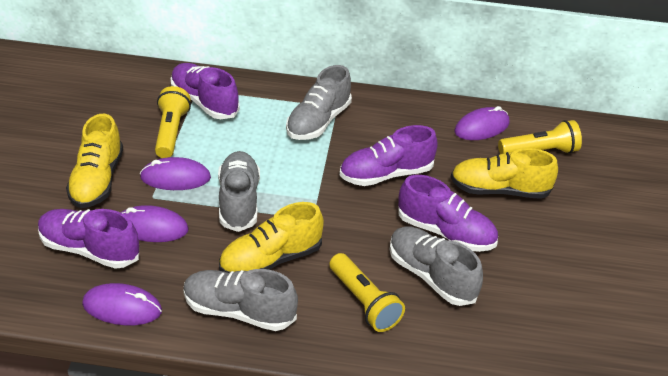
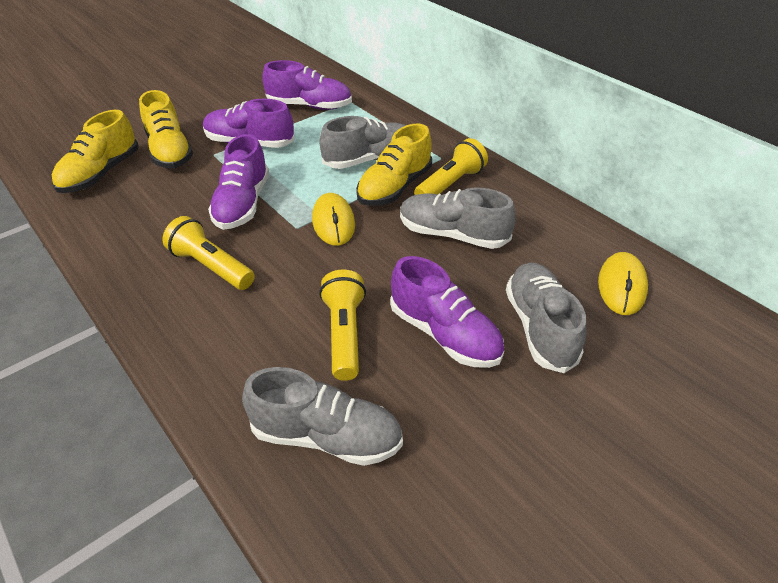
purple mouse: [82,283,162,325] [121,205,188,242] [140,157,211,190] [455,106,509,140] = 4 -> none = 0
yellow mouse: none = 0 -> [312,193,355,246] [598,252,648,315] = 2

